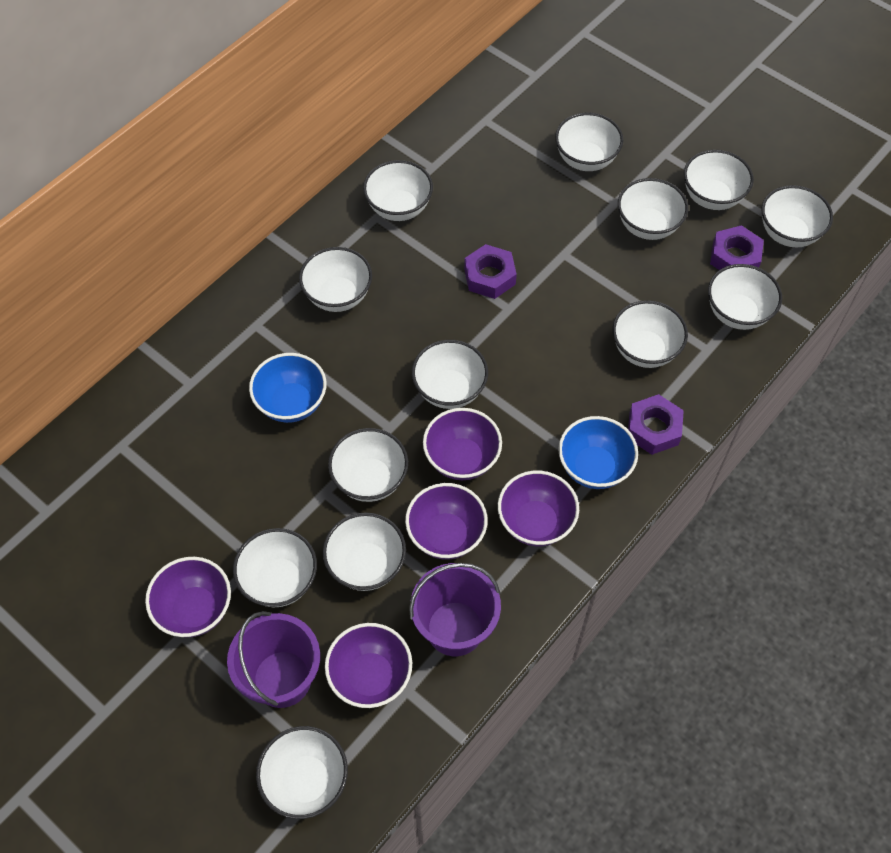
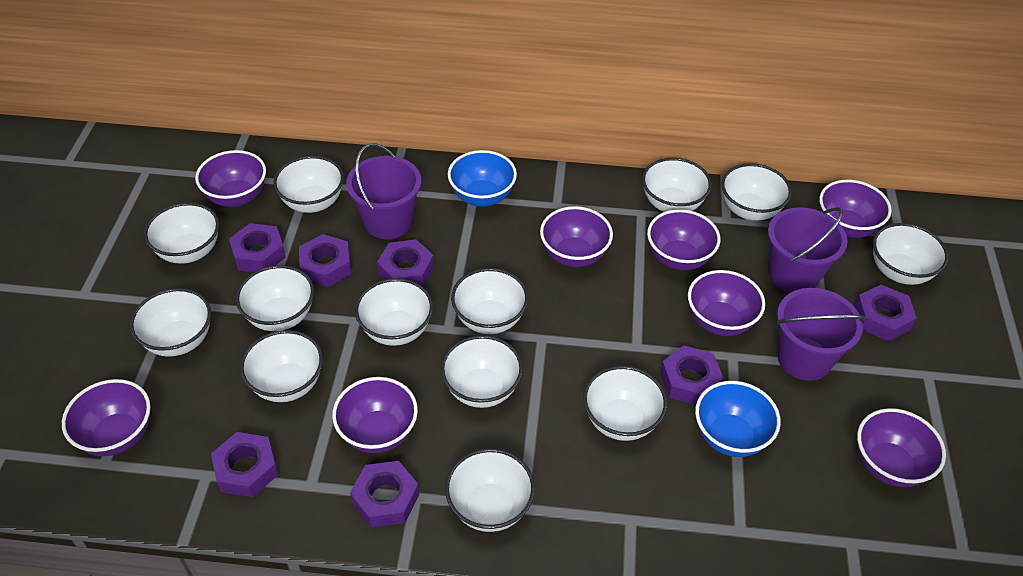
purple bowl: [145,557,231,637] [325,623,412,708] [405,483,488,560] [423,408,502,480] [498,471,579,546] = 5 -> [62,379,151,456] [195,150,266,207] [332,377,418,453] [540,206,613,267] [647,209,720,270] [688,270,765,336] [819,180,892,238] [857,408,946,487] = 8
purple bucket: [227,611,320,708] [409,563,501,656] = 2 -> [346,143,421,239] [768,207,847,293] [776,288,866,381] = 3
purple nut: [464,244,517,299] [628,394,684,455] [710,225,764,270] = 3 -> [211,432,278,497] [229,223,286,272] [299,234,351,287] [350,461,419,528] [377,239,434,287] [660,345,723,405] [854,285,917,341] = 7

